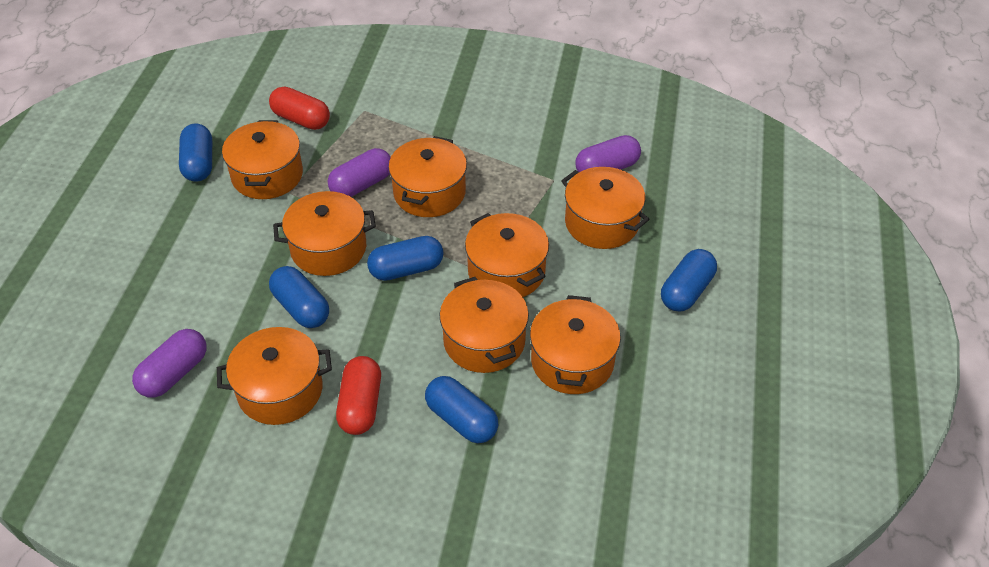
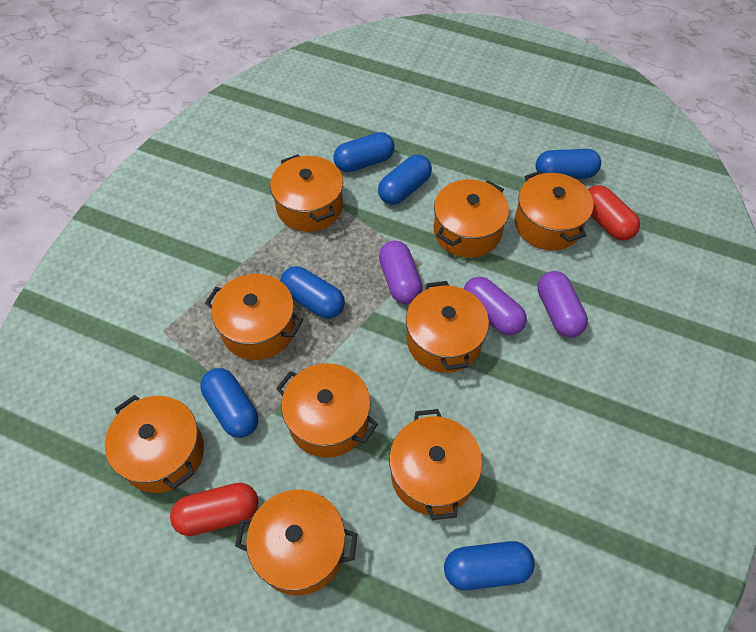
blue capsule: [179,124,212,181] [269,266,329,328] [367,236,444,281] [425,376,498,443] [661,249,717,312] = 5 -> [200,368,258,438] [280,266,345,319] [333,132,395,172] [378,155,432,205] [444,541,535,590] [536,149,601,179] = 6
orange pot: [217,327,332,425] [222,120,303,199] [273,191,376,276] [388,136,467,217] [439,277,529,373] [465,213,549,297] [530,295,621,394] [561,167,650,249] = 8 -> [105,395,204,493] [205,274,303,360] [235,490,358,596] [270,154,343,232] [276,363,378,458] [389,409,482,520] [406,281,489,373] [434,180,509,258] [515,170,594,250] = 9

